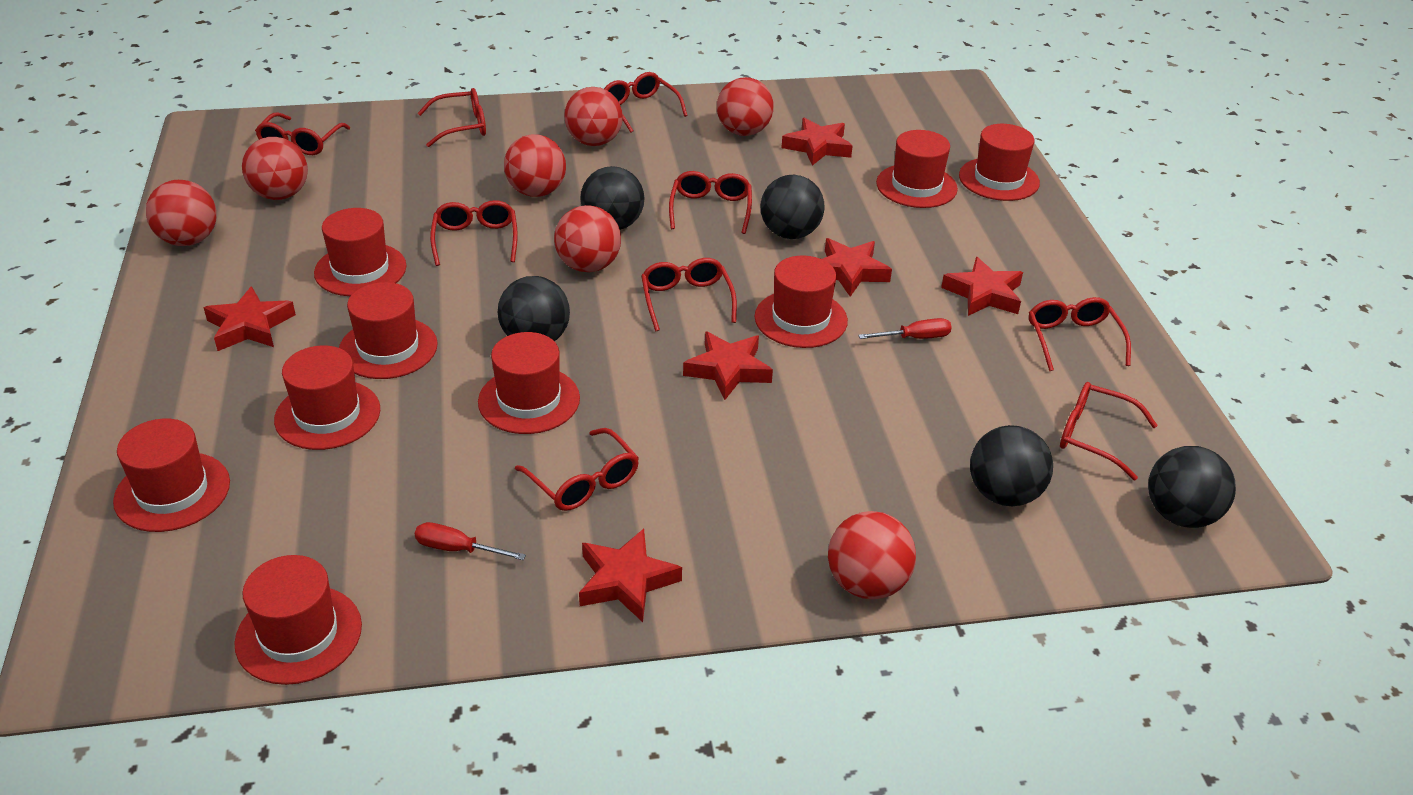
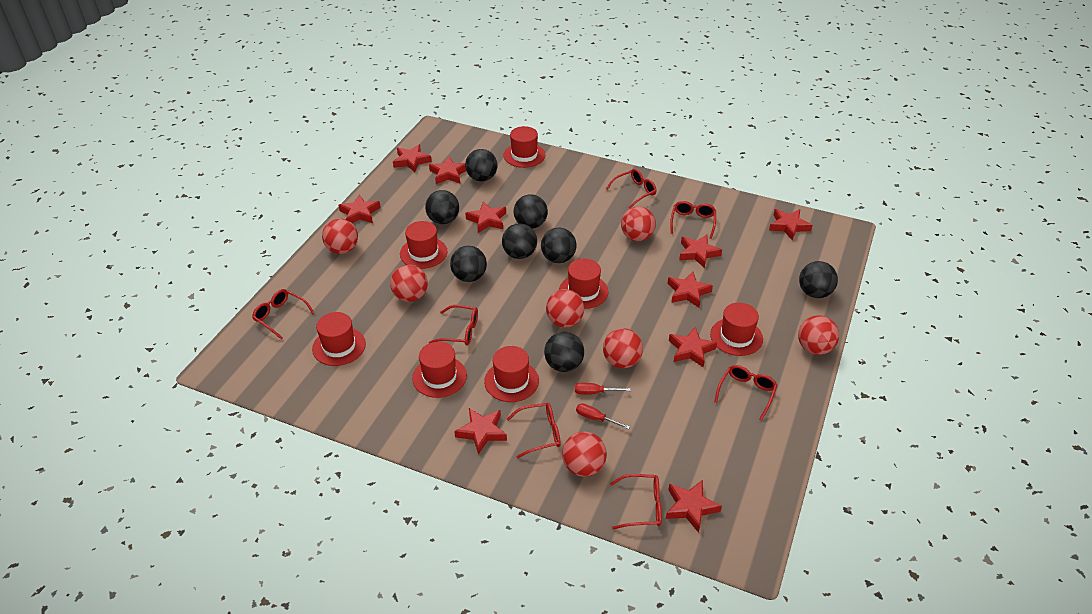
black ball: [498,276,570,341] [580,166,645,230] [760,175,824,239] [970,425,1053,506] [1148,446,1236,528] = 5 -> [425,190,459,224] [450,246,487,282] [465,149,498,181] [502,223,537,259] [514,194,548,229] [541,228,577,263] [544,332,584,372] [799,261,838,298] = 8
red glasses: [255,112,350,155] [418,88,486,147] [430,200,518,266] [515,428,639,511] [604,72,688,133] [641,258,737,331] [669,171,752,234] [1029,297,1131,371] [1060,382,1158,481] = 9 -> [252,289,315,340] [429,305,478,346] [507,403,561,458] [606,169,656,209] [610,474,662,530] [670,201,716,239] [714,365,778,421] = 7
red hat: [113,418,230,532] [234,555,362,685] [274,346,380,450] [314,208,406,296] [339,282,438,379] [478,332,580,434] [755,256,848,348] [876,130,958,208] [959,124,1040,201] = 9 -> [312,312,366,366] [400,221,448,269] [412,342,467,398] [484,346,539,402] [503,126,545,168] [559,259,609,309] [710,303,763,356] = 7
red star: [204,286,296,351] [579,529,682,622] [683,331,773,400] [781,118,853,166] [822,238,892,297] [941,257,1023,316] = 6 -> [339,195,381,223] [393,144,432,172] [429,157,466,184] [454,408,507,454] [465,201,506,233] [666,480,722,533] [667,271,713,308] [669,326,717,368] [679,235,722,268] [769,209,812,240] = 10

